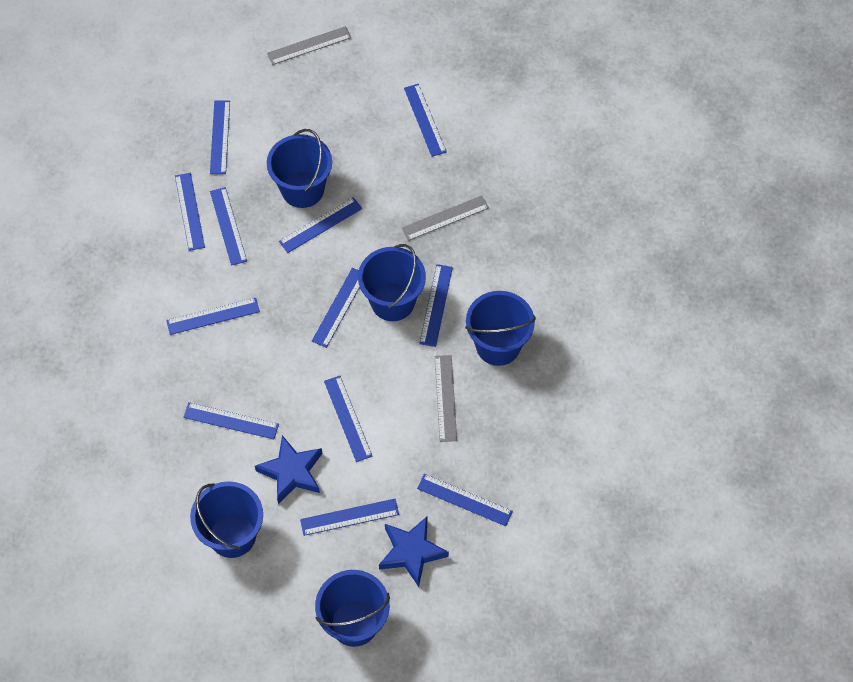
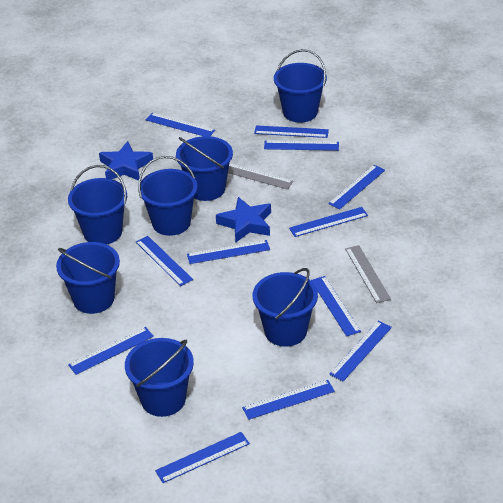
blue bucket: [190,481,263,558] [267,129,332,208] [315,570,390,647] [358,244,426,321] [465,291,536,366] = 5 -> [56,242,120,314] [68,165,127,245] [125,338,194,417] [138,156,197,236] [176,136,233,201] [253,268,318,347] [274,49,327,123] = 7
grey ruler: [267,26,351,65] [402,195,489,241] [435,355,457,442] = 3 -> [228,163,293,190] [345,245,391,303] = 2

